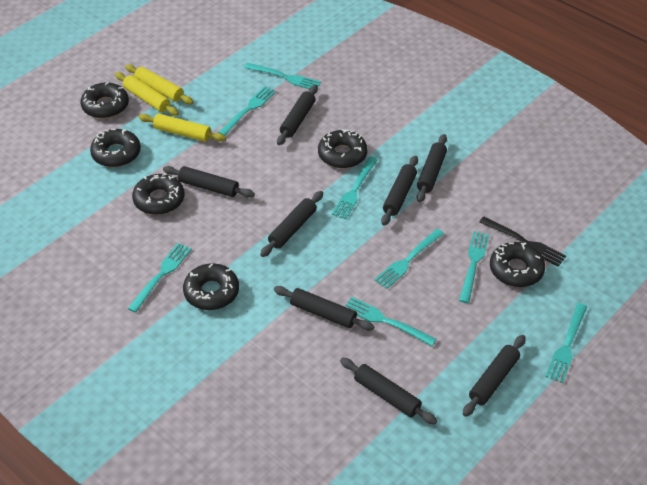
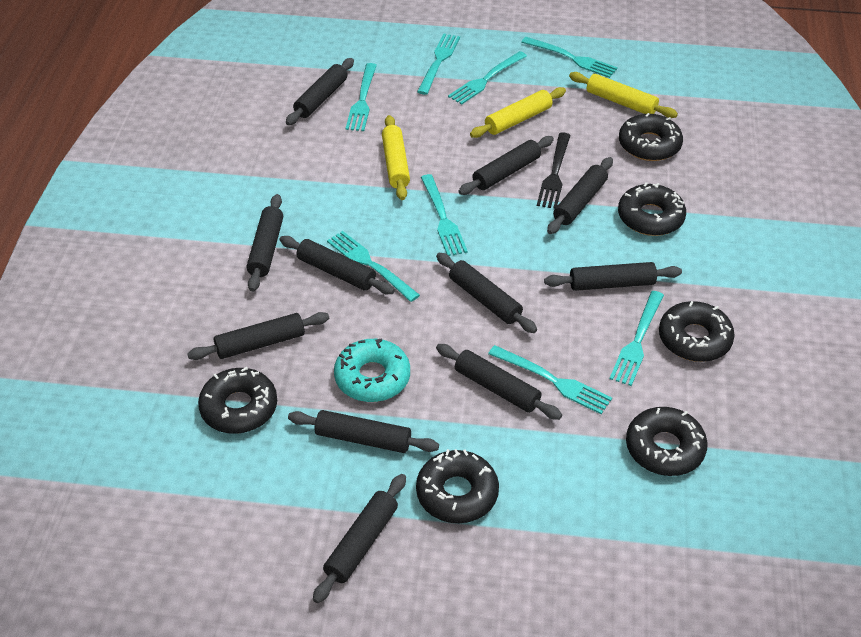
black rolling pin: [163,166,255,198] [260,191,323,257] [274,286,374,331] [277,85,318,145] [340,357,437,425] [381,156,418,226] [417,134,447,202] [463,335,526,417] = 8 -> [187,312,329,360] [247,194,283,292] [279,236,395,294] [286,58,354,125] [288,410,439,453] [313,474,406,603] [436,253,537,333] [436,344,562,420] [458,136,554,195] [544,262,682,291] [547,157,613,234] = 11
turquoise donut: none = 0 -> [334,338,410,402] = 1

